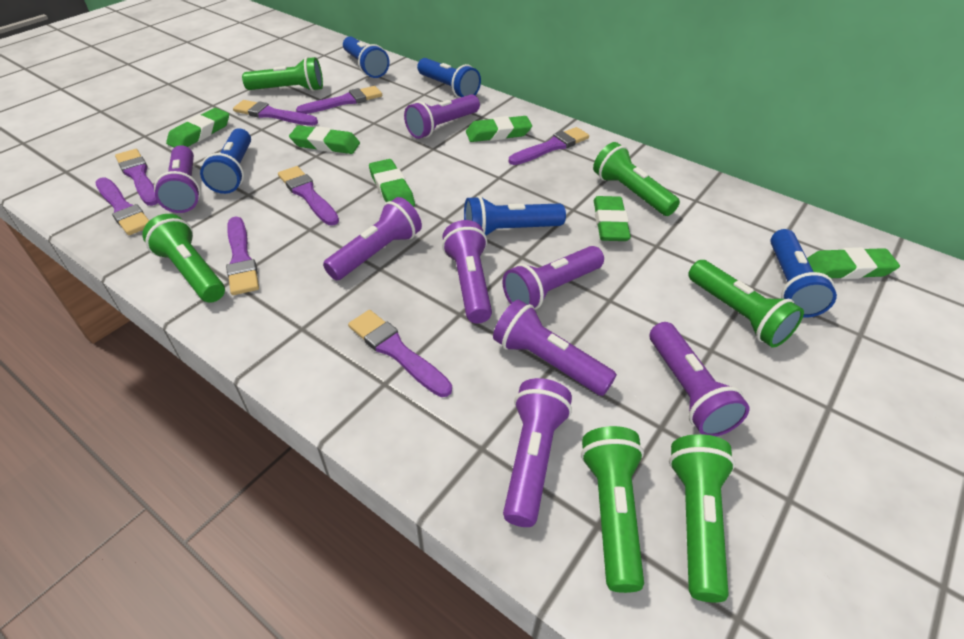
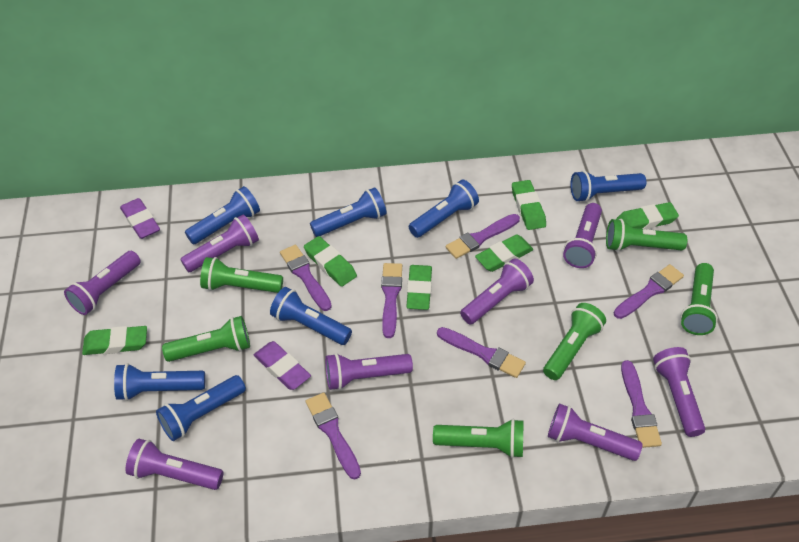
blue flashlight: [200,128,251,194] [343,36,390,78] [417,58,481,98] [464,196,566,236] [770,229,837,318] = 5 -> [114,363,205,401] [156,375,246,441] [185,186,260,244] [270,287,352,345] [310,187,387,237] [409,180,479,238] [570,170,646,202] = 7
purple brush: [95,177,149,235] [115,149,158,206] [226,217,259,295] [233,100,318,126] [278,166,339,225] [296,86,382,114] [348,310,452,397] [509,127,589,165] = 8 -> [280,245,332,311] [306,393,361,479] [381,263,402,338] [437,327,526,378] [446,214,520,259] [614,264,684,319] [621,360,662,448] = 7
purple eraser: none = 0 -> [120,198,160,239] [254,341,311,390] = 2

